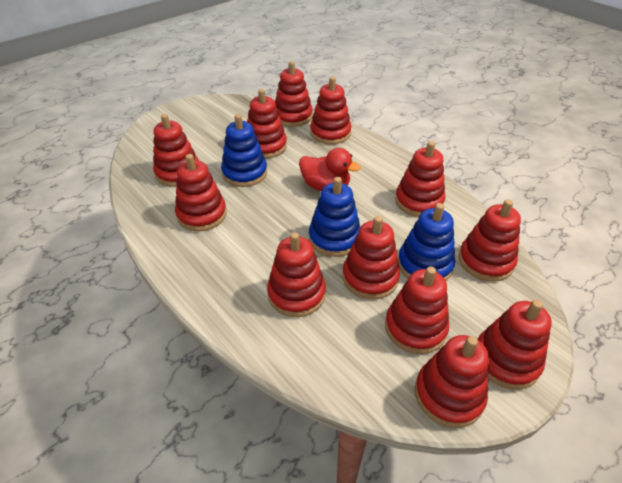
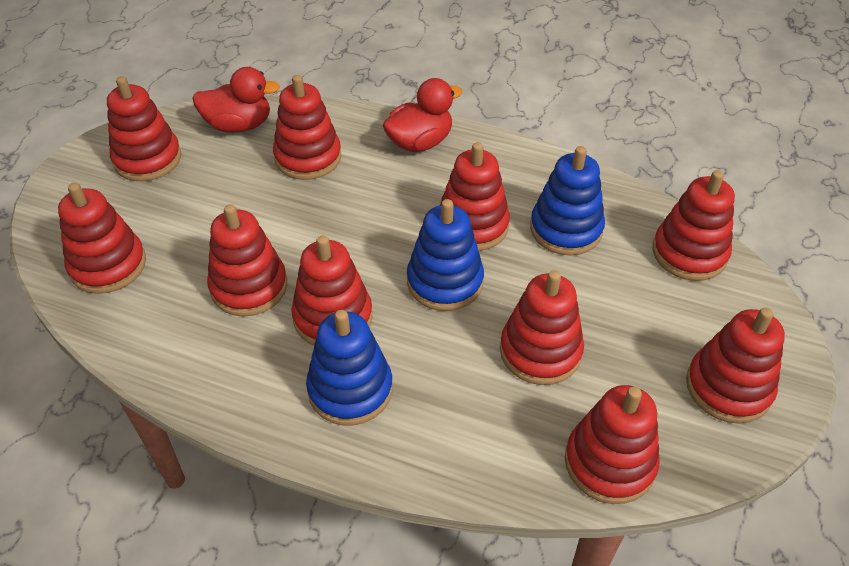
red duck: [299,148,360,191] = 1 -> [193,67,280,133] [383,78,462,152] = 2
red stacking toy: [153,114,199,187] [175,154,227,231] [247,89,287,158] [267,232,326,317] [275,61,313,127] [310,77,351,144] [343,216,400,299] [385,266,449,354] [395,141,445,217] [415,335,489,428] [459,199,521,282] [478,300,552,390] = 12 -> [58,183,146,294] [107,76,181,181] [207,204,287,316] [273,75,342,180] [291,235,373,346] [440,142,510,251] [500,270,584,385] [565,385,660,504] [653,170,735,281] [686,308,785,424] = 10

